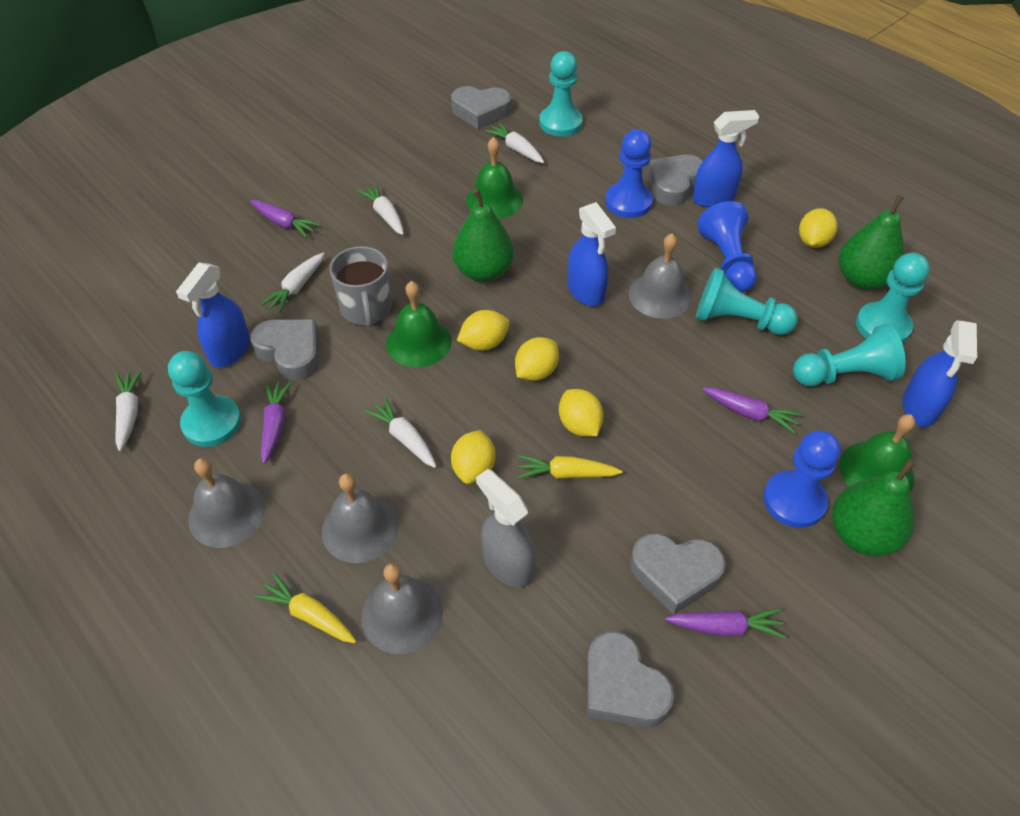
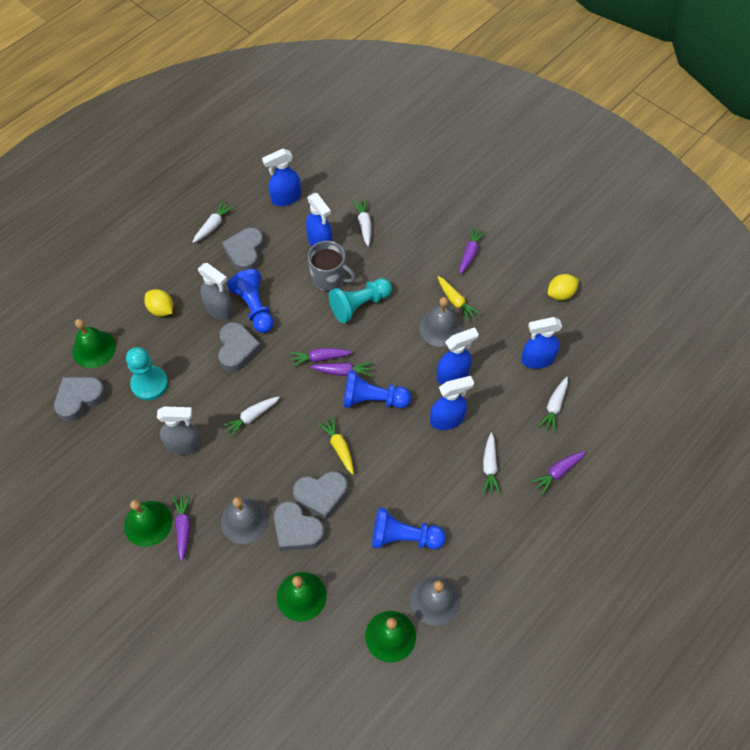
blue spray bottle: [176,263,250,368] [567,202,616,306] [692,110,759,208] [902,320,977,427] = 4 -> [262,149,301,206] [306,193,332,247] [430,376,474,430] [437,327,479,385] [521,317,562,369] = 5
green bell: [386,281,452,368] [466,137,523,219] [839,414,915,492] = 3 -> [72,319,116,368] [124,500,172,547] [277,572,327,622] [365,611,416,663] = 4
green pear: [452,189,514,282] [832,459,916,557] [839,195,904,290] = 3 -> none = 0
grey bell: [188,458,265,548] [322,473,398,563] [361,563,443,654] [629,234,692,319] = 4 -> [221,497,269,544] [410,576,460,626] [419,297,462,347] = 3
grey spray bottle: [476,469,536,587] = 1 -> [157,406,202,455] [198,263,234,320] = 2
purple carrot: [250,200,321,238] [260,381,292,464] [665,608,786,638] [702,387,802,434] = 4 -> [172,494,191,561] [289,348,353,367] [310,362,373,377] [459,227,486,274] [530,451,586,495] = 5
turquoise pawn: [168,351,241,447] [539,51,583,136] [696,268,798,335] [793,324,906,386] [856,253,930,343] = 5 -> [126,347,168,401] [329,278,392,323] = 2
yellow lemon: [451,430,496,484] [457,310,510,351] [515,337,559,381] [559,389,604,436] [799,208,837,248] = 5 -> [144,289,173,317] [548,274,579,300] = 2

